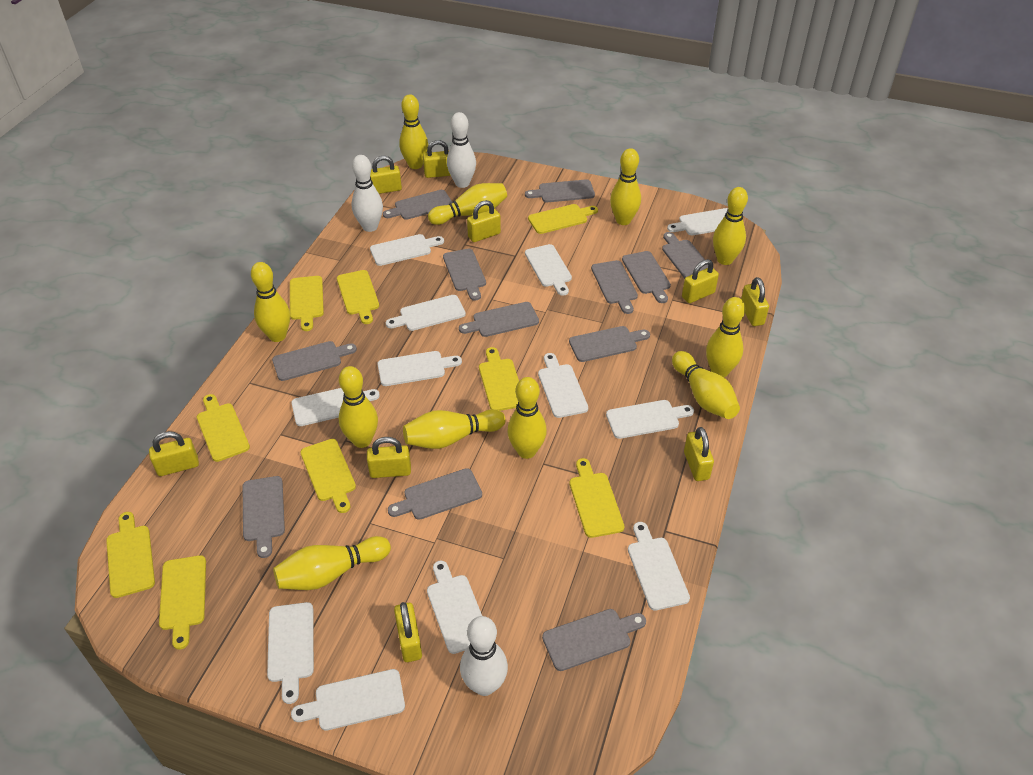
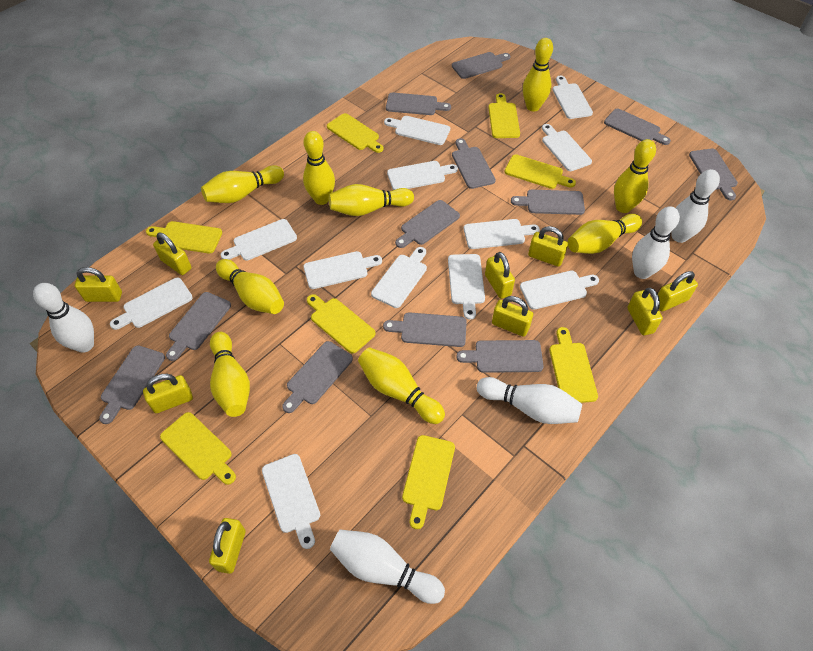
white bowling pin: [351,155,383,232] [447,112,476,188] [460,616,508,696] = 3 -> [33,283,94,353] [330,529,445,604] [477,377,582,424] [632,206,680,279] [671,169,720,243] = 5
yellow bowling pin: [251,262,290,342] [273,536,391,590] [339,366,378,448] [399,95,428,169] [403,409,505,449] [428,183,507,225] [507,377,547,459] [610,148,641,225] [672,351,740,419] [706,297,745,377] [713,187,748,265] = 11 -> [201,165,284,203] [210,332,250,417] [216,259,284,314] [303,131,335,205] [329,184,414,216] [358,347,445,424] [523,38,553,112] [568,214,642,254] [614,139,656,213] = 9
yellow cutting board: [106,512,155,598] [159,555,206,650] [197,394,250,462] [290,276,324,331] [300,439,356,513] [337,270,379,324] [479,347,519,411] [528,204,598,234] [569,458,624,538] = 9 -> [146,221,222,253] [160,412,236,485] [307,294,376,353] [327,113,384,153] [402,435,455,529] [488,93,520,138] [504,154,576,189] [549,327,598,403] = 8

